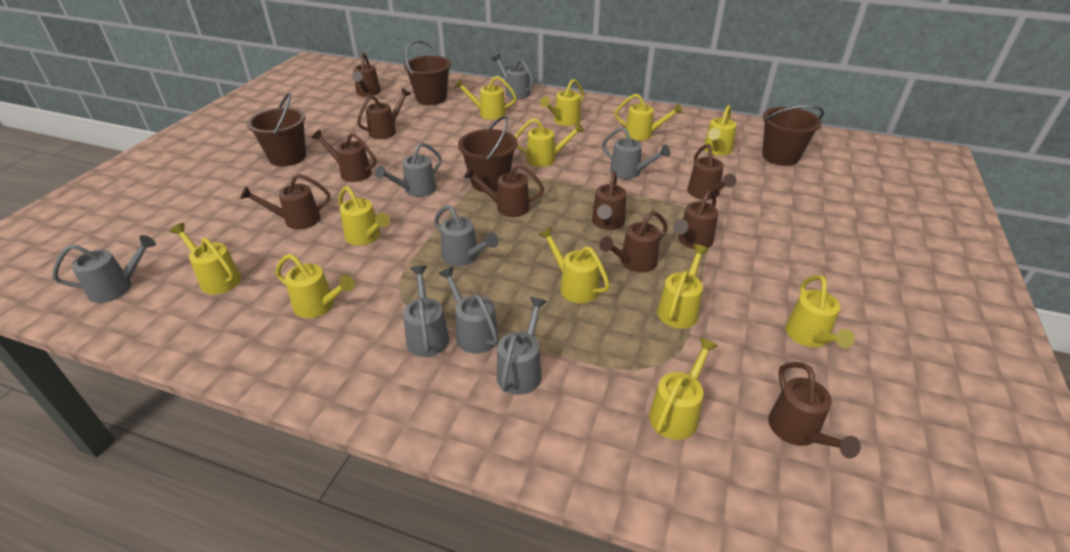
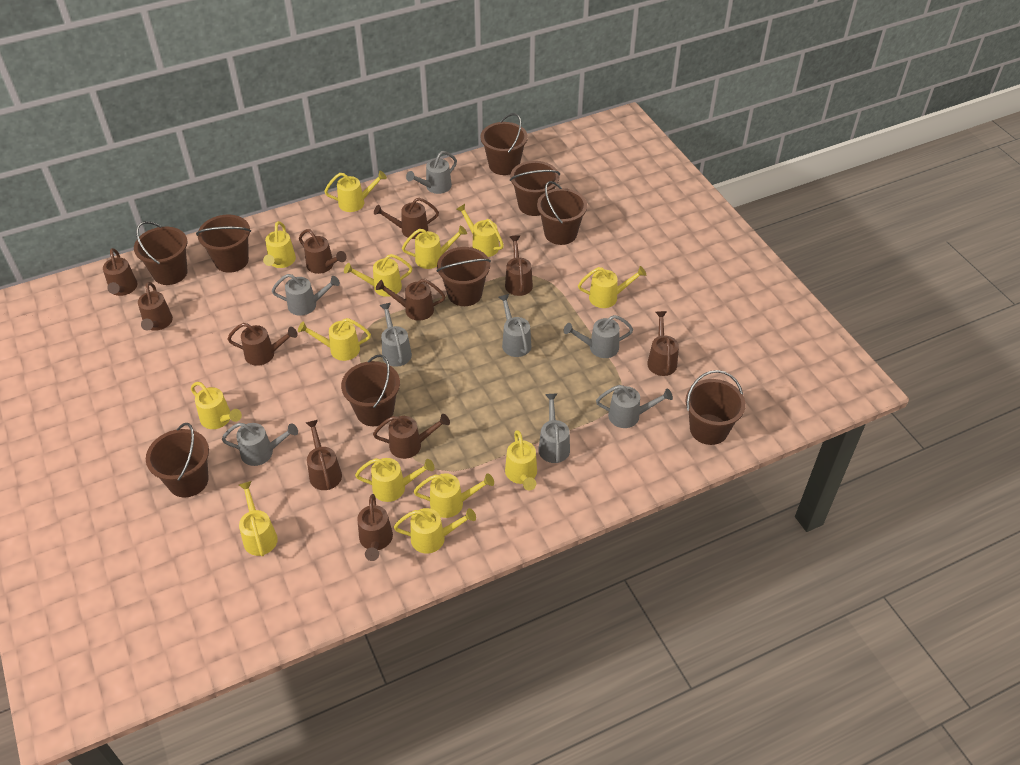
brown bucket: [247,93,306,167] [404,40,451,105] [458,116,518,192] [762,105,824,166] = 4 -> [134,221,188,285] [146,423,209,497] [196,215,251,273] [341,354,400,426] [437,247,491,306] [480,113,528,175] [510,161,560,216] [537,181,587,245] [686,370,746,445] = 9
brown watering can: [240,174,330,229] [311,130,376,182] [352,52,381,97] [357,88,411,139] [464,164,544,217] [592,171,626,230] [599,211,668,272] [673,189,718,249] [687,144,736,200] [768,362,861,458] = 10 -> [103,248,138,296] [138,282,173,331] [227,323,298,366] [299,229,347,274] [306,420,342,490] [357,494,393,561] [373,414,450,459] [374,198,439,239] [376,279,446,321] [505,235,533,296] [647,311,679,376] = 11
yellow watering can: [170,223,241,295] [276,254,355,318] [338,186,390,245] [454,76,517,120] [515,118,584,167] [539,227,610,303] [540,79,584,126] [615,94,683,141] [649,337,718,440] [657,244,709,329] [704,105,737,156] [785,275,855,348] = 12 -> [191,382,242,429] [239,481,278,556] [263,221,296,268] [298,318,371,361] [324,171,387,212] [344,254,412,297] [355,458,435,502] [394,508,476,554] [402,226,467,269] [414,473,494,518] [456,204,504,257] [505,430,537,490] [578,266,646,308] = 13

